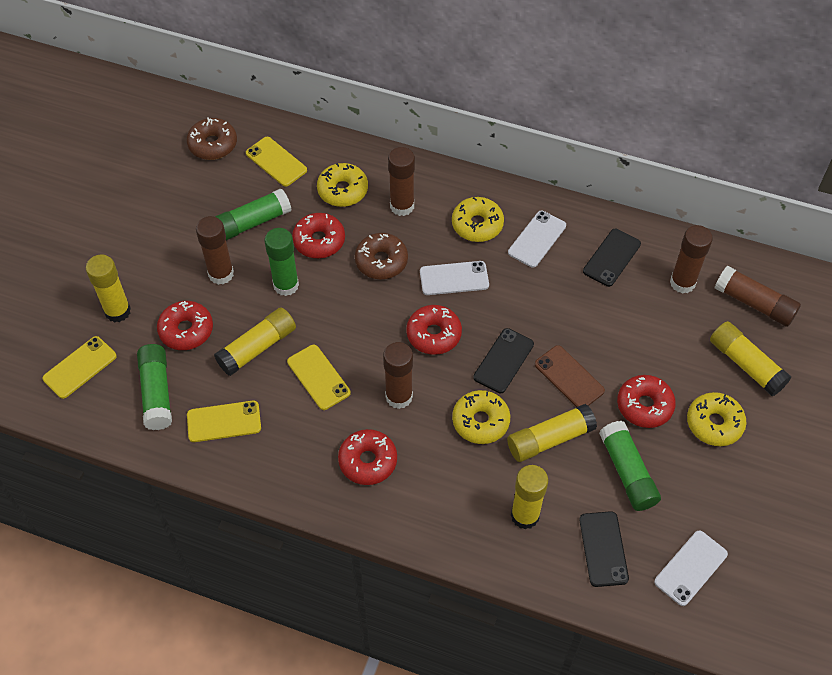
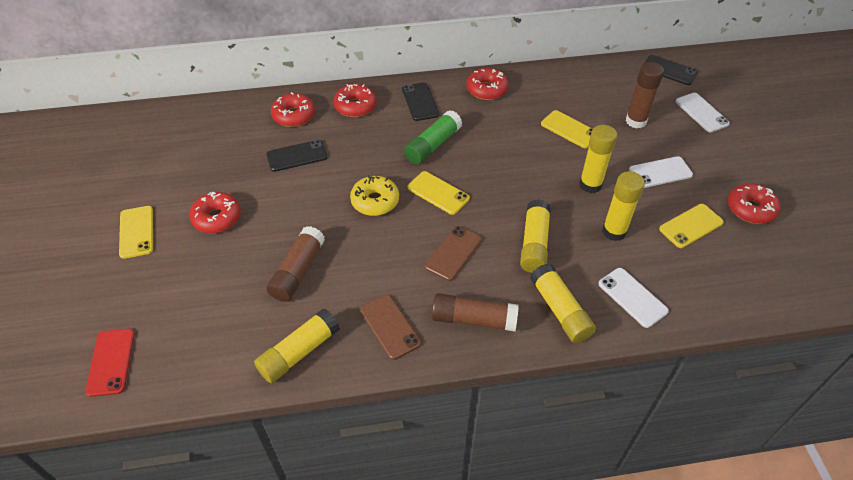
brown donut: [187,117,237,160] [355,233,408,279] = 2 -> none = 0
brown glue stick: [196,216,234,285] [383,342,413,409] [388,147,415,216] [670,225,713,293] [715,266,801,327] = 5 -> [267,226,325,302] [432,293,519,332] [626,62,664,128] = 3
brown phone: [535,345,605,407] = 1 -> [360,295,421,360] [425,226,482,281] = 2
green glue stick: [137,344,172,430] [215,188,291,240] [264,228,299,296] [599,421,661,511] = 4 -> [404,110,462,165] = 1
red phone: none = 0 -> [85,329,135,397] = 1
yellow donut: [317,163,368,207] [452,197,504,242] [452,390,510,444] [687,392,746,446] = 4 -> [350,175,399,216] = 1

